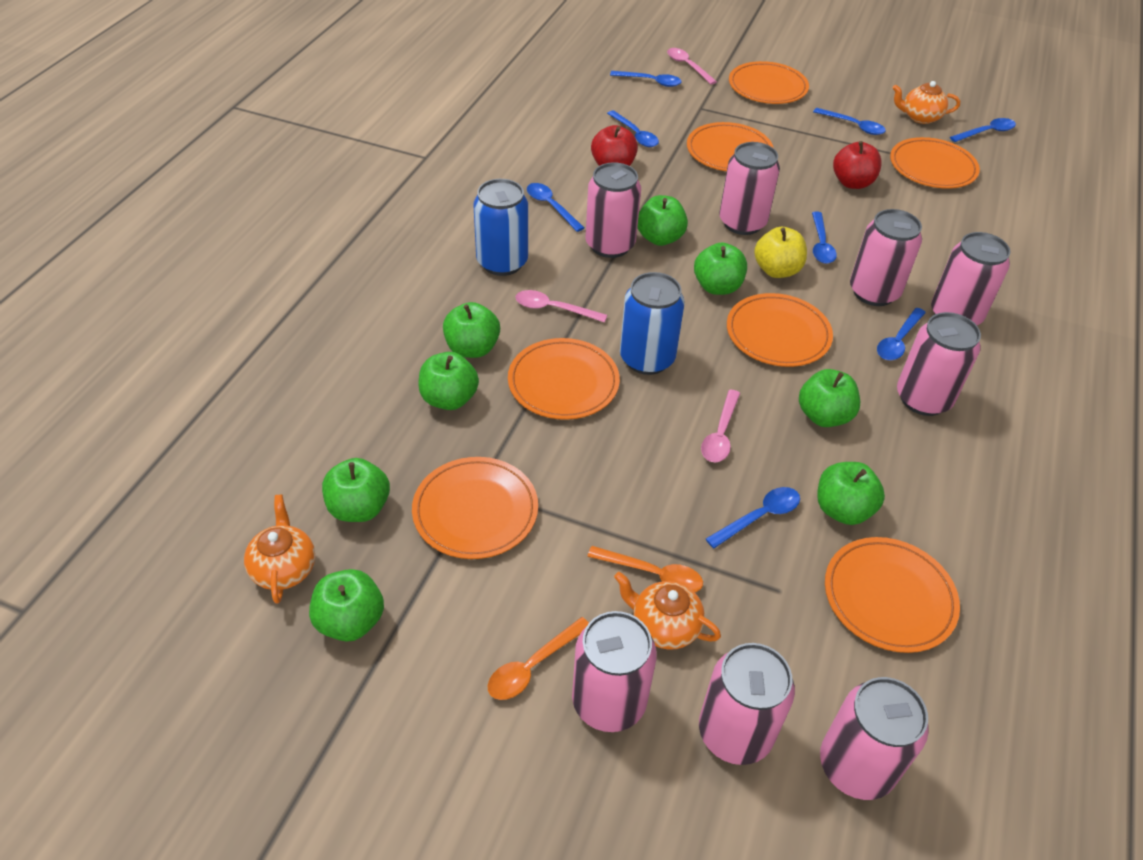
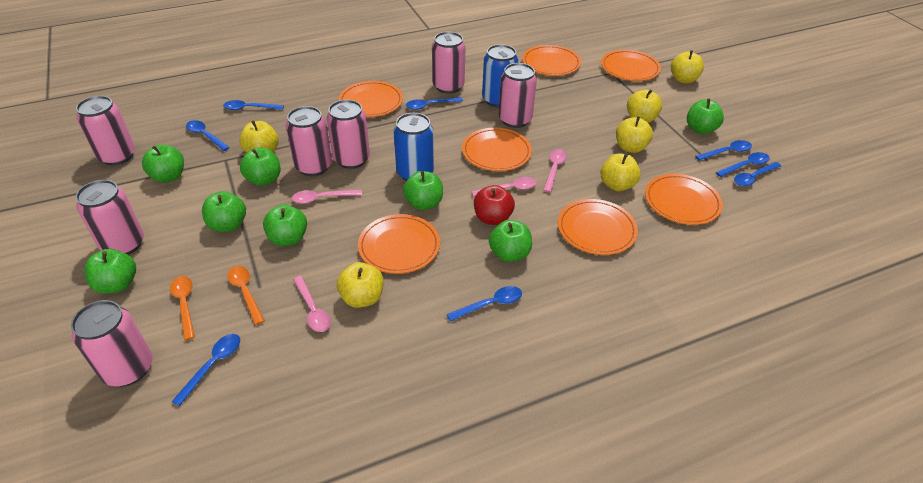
orange teapot: [244,495,315,604] [614,572,721,650] [892,81,960,124] = 3 -> none = 0
pink can: [572,611,657,732] [585,162,641,258] [699,643,795,765] [719,142,780,235] [820,677,929,800] [850,209,922,306] [897,312,981,416] [931,232,1011,325] = 8 -> [71,300,153,386] [76,96,135,165] [76,180,144,255] [286,106,332,176] [327,99,370,169] [432,32,466,94] [498,63,537,128] = 7
pink spoon: [515,290,607,323] [667,48,717,85] [701,390,740,462] = 3 -> [292,190,362,204] [293,276,331,332] [471,177,537,197] [543,149,567,192] = 4
red apple: [591,125,638,166] [833,141,882,189] = 2 -> [474,185,515,225] = 1
yellow apple: [754,227,807,278] = 1 -> [240,121,279,153] [337,262,384,308] [600,153,641,191] [616,116,653,153] [627,89,662,123] [671,50,704,83] = 6

